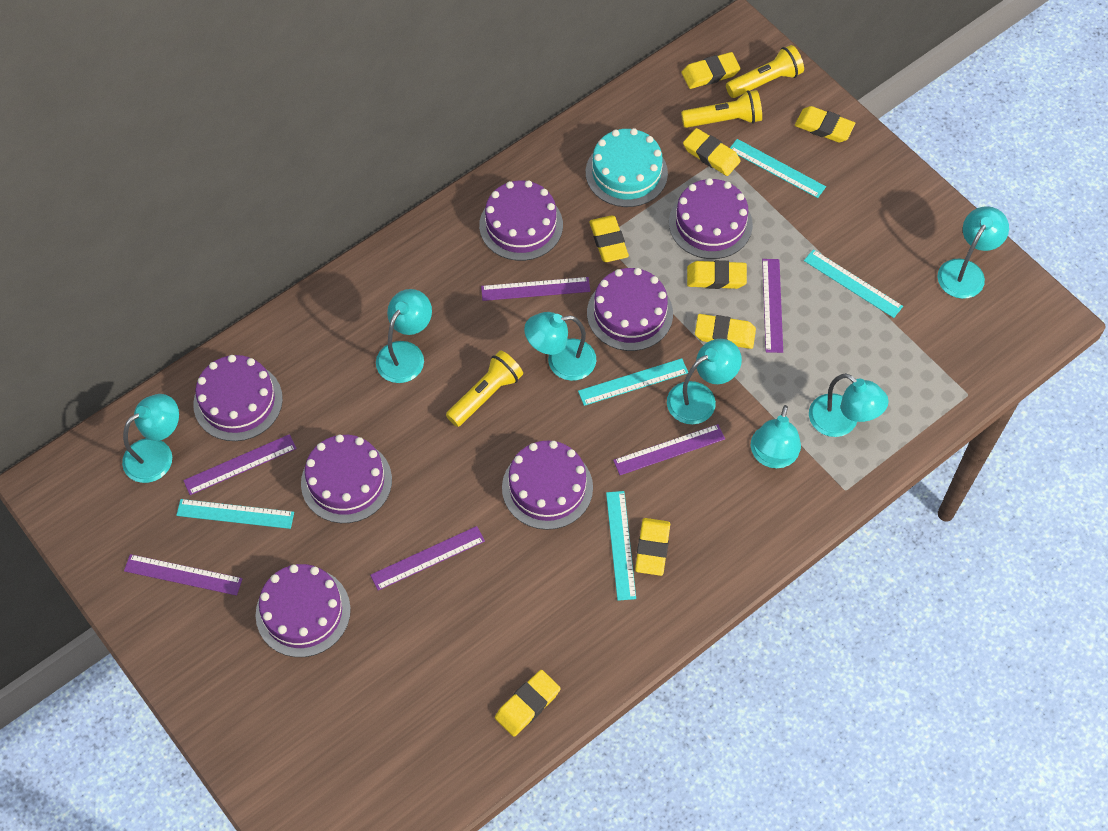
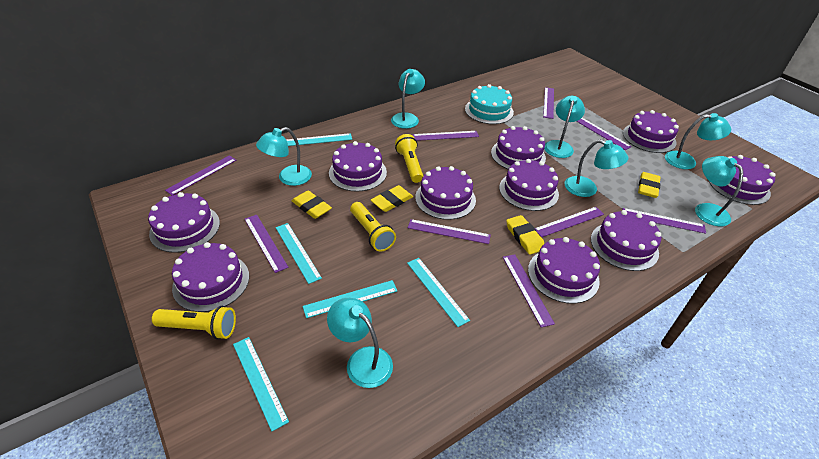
purple cake: [193,355,283,441] [256,564,351,657] [301,435,392,523] [479,180,563,261] [502,441,593,530] [587,268,673,351] [669,178,753,259] = 7 -> [148,192,220,253] [172,242,249,312] [329,141,387,192] [415,166,476,220] [491,126,546,169] [499,159,559,211] [528,237,600,304] [591,210,661,271] [623,110,679,153] [708,155,776,205] = 10
purple ruler: [124,554,243,596] [183,434,297,495] [370,526,485,591] [481,277,590,301] [613,424,725,475] [762,259,783,353] = 6 -> [165,155,236,195] [245,215,289,273] [408,219,491,244] [412,131,479,141] [503,254,555,327] [535,207,604,237] [543,87,554,119] [576,118,632,150] [623,208,706,234] = 9
yellow eraser: [495,670,561,737] [589,215,629,262] [635,518,670,576] [681,52,741,89] [683,128,741,176] [687,260,747,289] [695,314,756,349] [795,106,855,142] = 8 -> [292,191,332,219] [371,185,413,212] [506,215,544,255] [638,172,661,198] = 4

